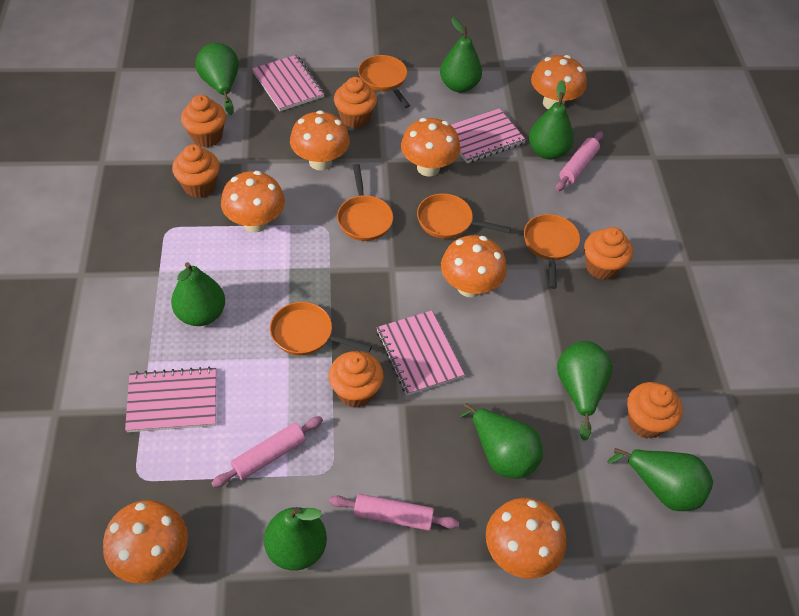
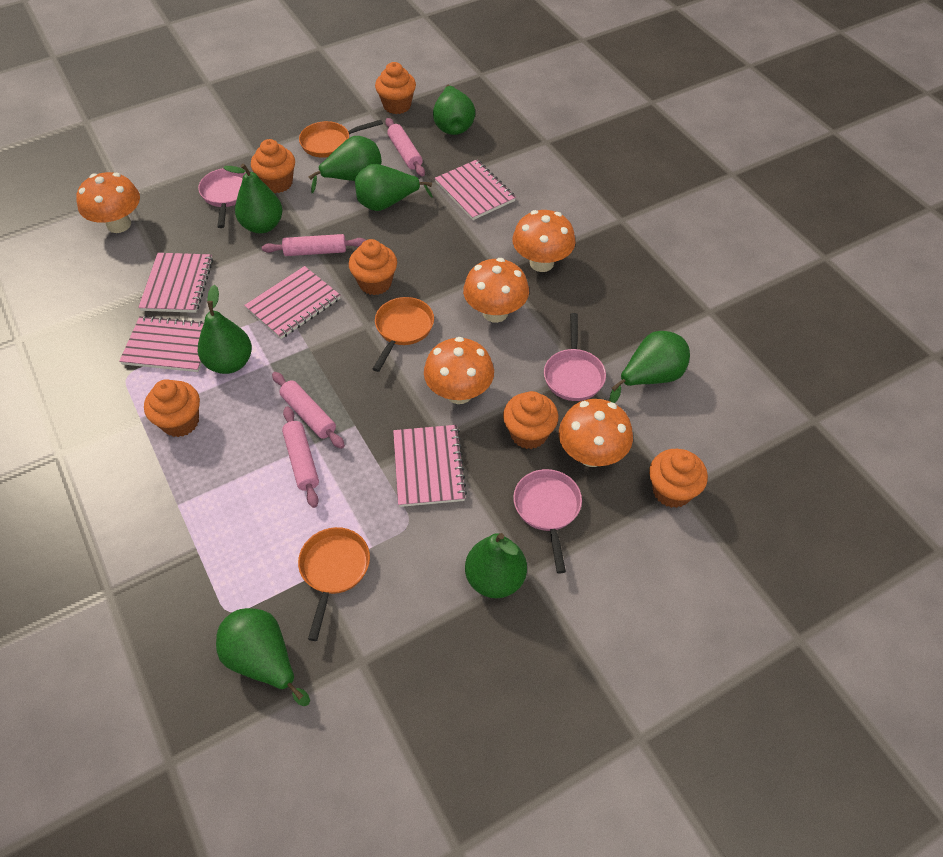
orange mushroom: [103,500,188,583] [221,171,285,233] [290,110,350,171] [401,118,460,177] [441,235,507,298] [486,498,566,579] [531,55,587,110] = 7 -> [76,172,140,233] [424,337,494,404] [463,258,529,323] [512,210,576,272] [559,399,633,467] = 5
orange pan: [270,302,372,355] [337,164,393,241] [358,55,410,108] [417,193,511,239] [524,214,580,289] = 5 -> [298,527,370,641] [299,120,383,158] [373,297,434,372] = 3
pink notebook: [125,367,216,432] [252,55,325,111] [377,311,465,396] [451,108,526,163] = 4 -> [119,315,204,372] [138,253,213,313] [244,266,340,339] [393,425,467,507] [435,160,516,220] = 5
pink pan: none = 0 -> [198,168,246,228] [513,469,582,573] [544,313,606,401] = 3
pink rolling pin: [211,416,323,488] [329,494,459,531] [555,131,603,192] = 3 -> [262,234,366,256] [272,372,345,449] [282,406,319,508] [385,118,425,176] = 4

